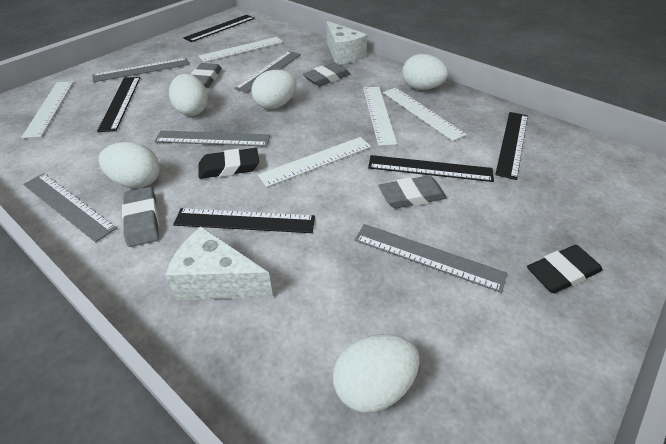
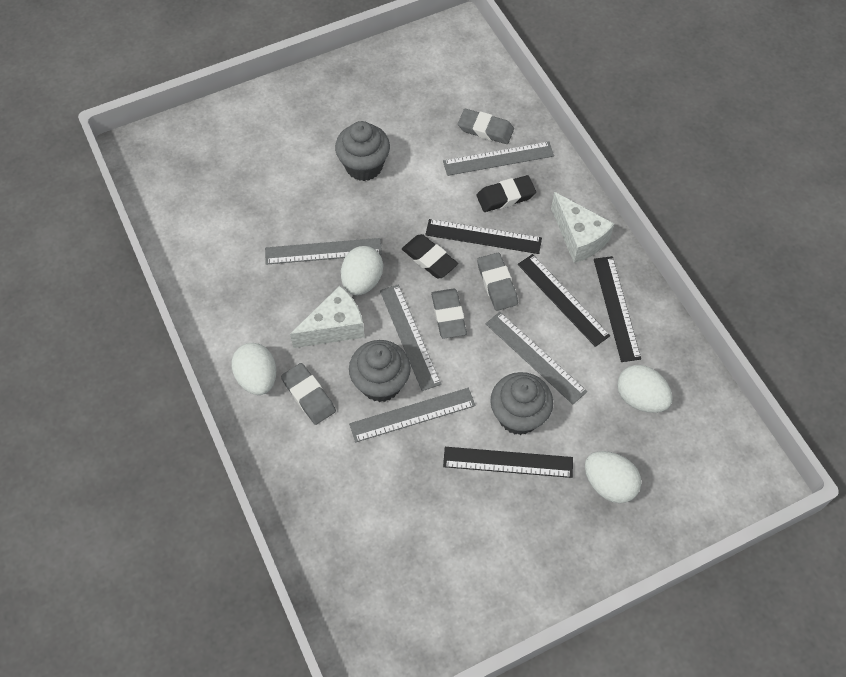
black ruler: [97,77,140,132] [173,208,315,233] [183,15,255,42] [368,155,494,182] [495,112,528,180] = 5 -> [425,219,542,254] [443,447,573,478] [518,254,610,347] [594,256,641,362] = 4
grey cupcake: none = 0 -> [335,121,390,181] [349,340,411,402] [490,372,553,435] = 3
white egg: [98,142,160,188] [169,74,208,116] [251,70,297,109] [333,334,420,413] [402,54,448,90] = 5 -> [231,343,276,395] [341,246,383,296] [585,451,642,503] [617,365,673,413] = 4
white ruler: [21,81,74,138] [199,37,283,62] [258,137,371,187] [363,87,397,146] [383,88,467,141] = 5 -> none = 0

